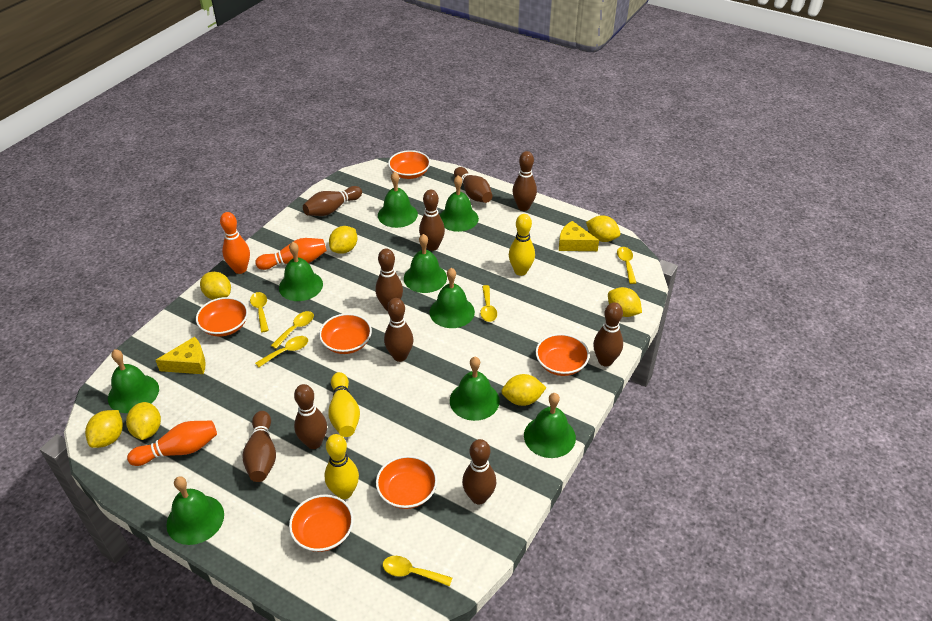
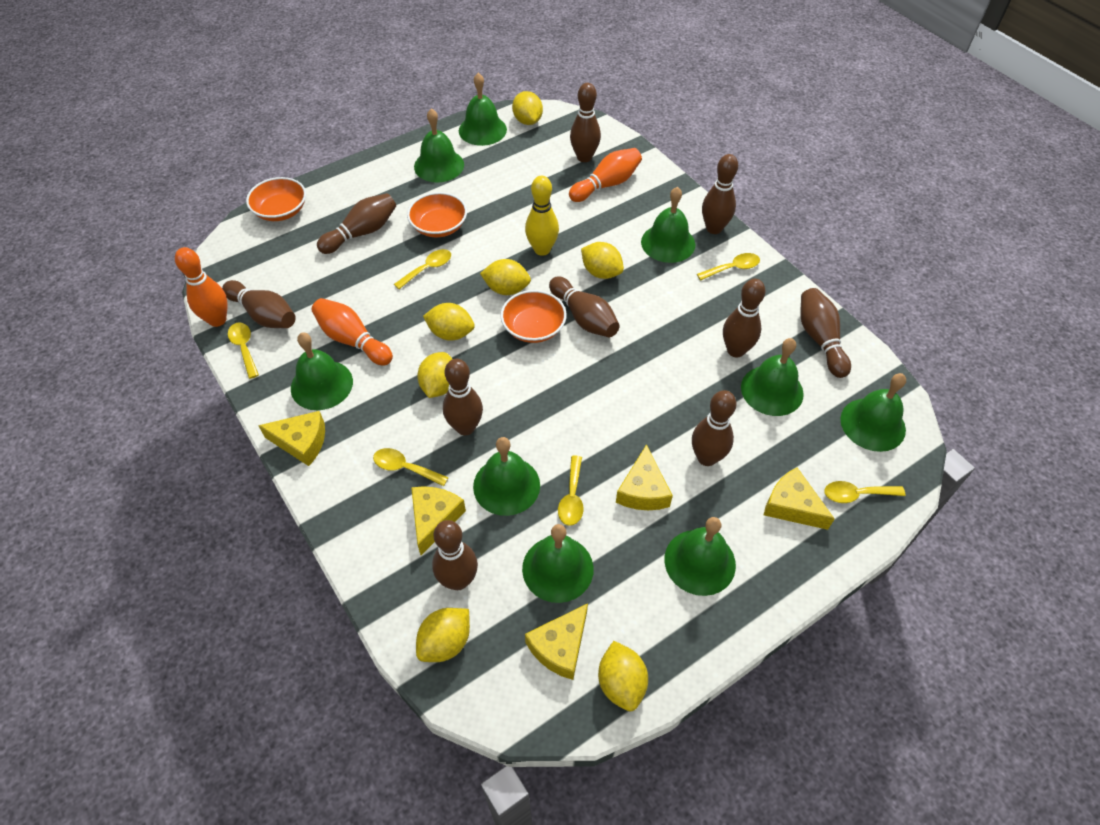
orange bowl: [196,297,248,337] [289,494,354,552] [319,313,372,354] [376,455,437,509] [388,150,430,179] [536,334,590,376] = 6 -> [246,177,306,221] [407,192,467,237] [500,290,567,343] = 3
yellow bowling pin: [325,434,359,499] [328,372,360,437] [509,214,535,276] = 3 -> [525,176,559,256] = 1
yellow cheese: [156,337,206,374] [559,221,599,251] = 2 -> [258,411,325,466] [411,486,466,555] [525,603,588,680] [616,444,673,510] [764,468,835,530] = 5

